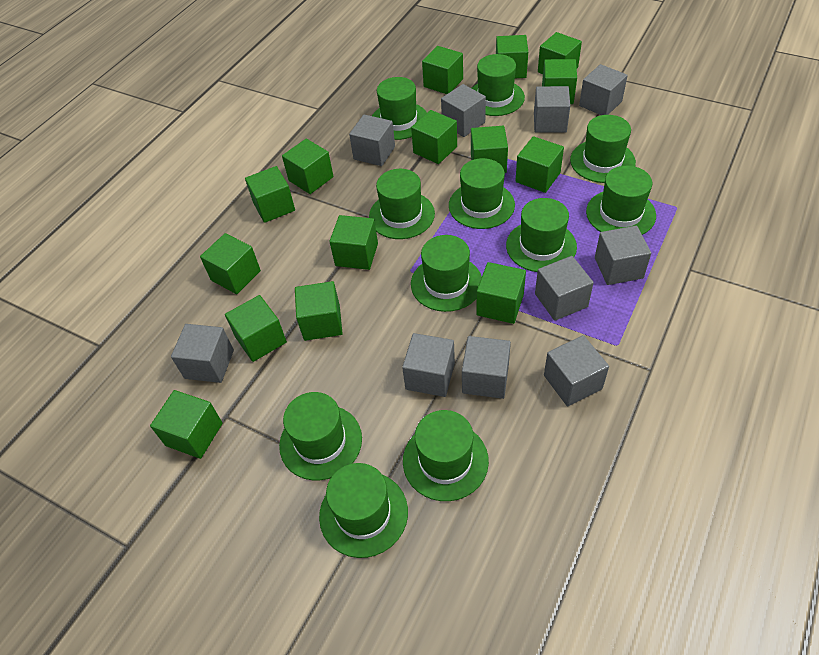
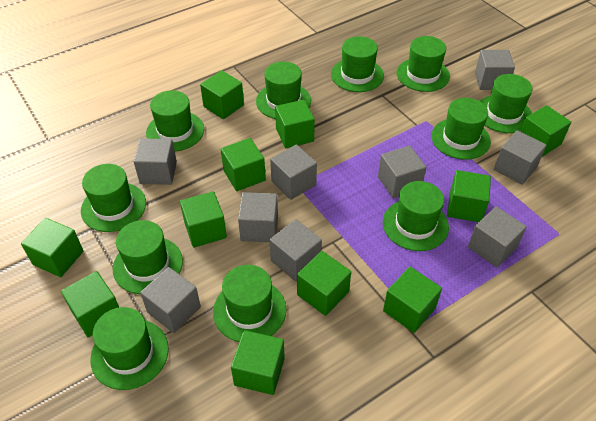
green cube: [150,390,223,459] [200,233,261,294] [225,295,287,362] [245,166,295,223] [282,139,334,194] [295,281,343,341] [329,215,378,270] [411,110,457,164] [422,46,463,94] [471,126,508,173] [476,262,526,324] [496,35,528,78] [515,136,564,193] [538,32,582,74] [542,59,577,104] = 15 -> [21,218,84,277] [61,271,119,338] [180,191,227,248] [200,70,244,119] [221,138,266,191] [231,330,285,395] [275,100,315,148] [297,251,351,316] [383,267,442,333] [447,170,491,222] [521,105,571,157] = 11
grey cube: [171,324,234,383] [349,115,395,166] [402,333,455,397] [441,84,486,137] [462,336,511,399] [534,86,570,133] [535,256,594,321] [544,335,609,406] [579,64,628,115] [595,226,651,285] = 10 -> [134,138,177,185] [140,267,201,333] [238,192,278,242] [270,145,317,200] [270,219,322,281] [378,146,427,199] [468,206,527,267] [475,50,515,90] [494,130,546,185] = 9

